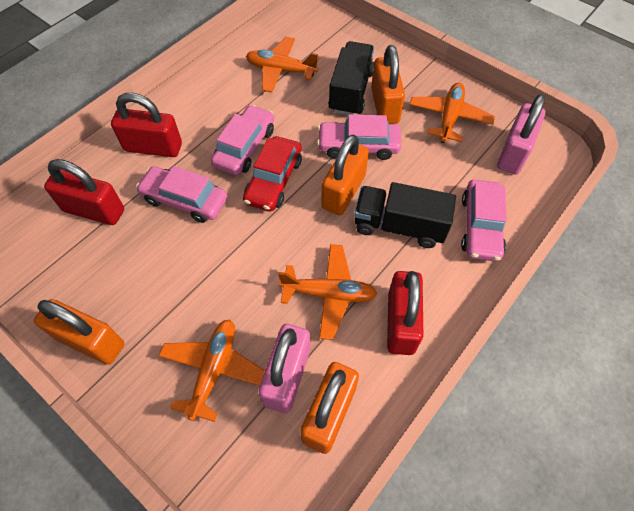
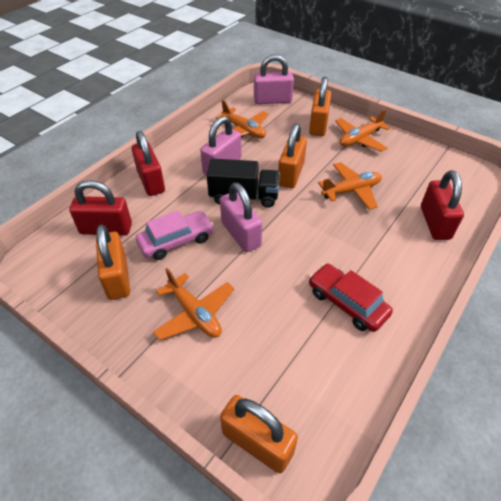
black truck: [328,41,374,115] [354,182,456,248] = 2 -> [207,159,280,208] = 1
pink car: [136,166,227,223] [211,105,274,175] [317,114,401,160] [461,180,507,262] = 4 -> [136,210,214,260] = 1
pink padlock: [258,324,310,413] [497,94,545,175] = 2 -> [200,116,241,175] [220,182,262,252] [254,54,294,104] = 3

